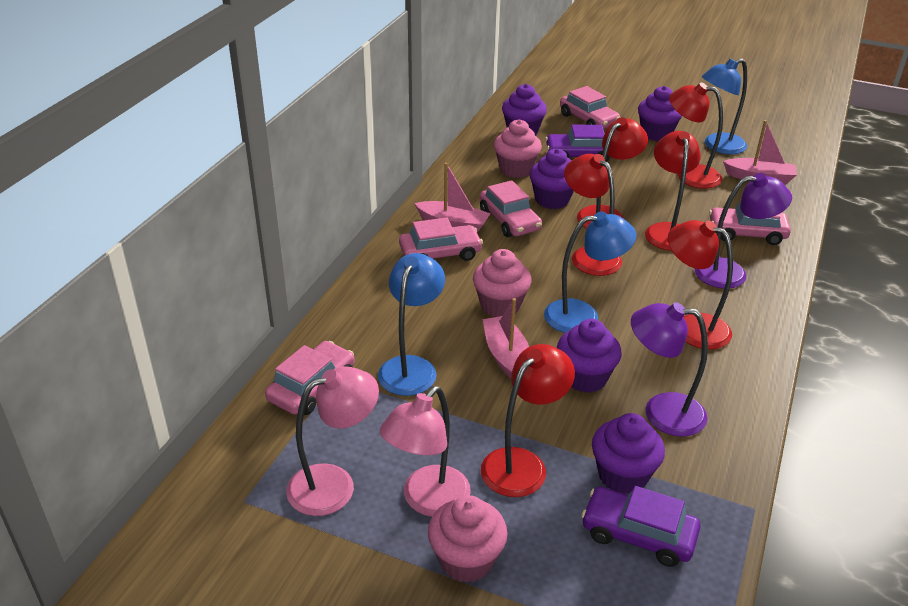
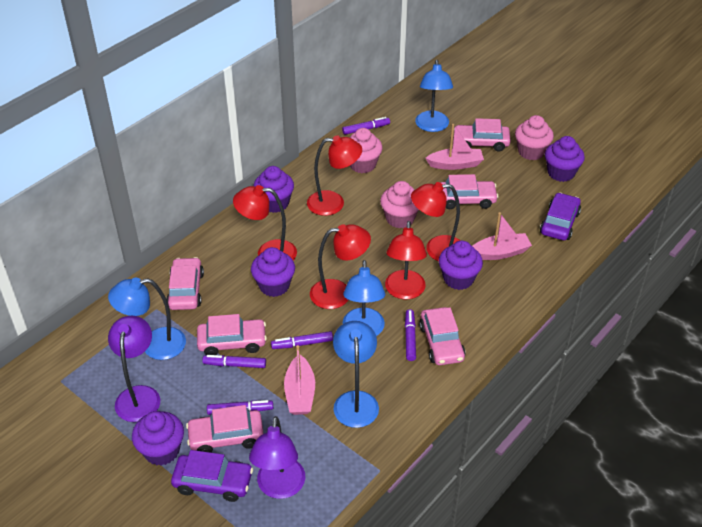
blue lamp: [378,253,445,396] [544,211,636,333] [702,58,747,154] = 3 -> [108,277,186,360] [333,321,379,428] [343,260,385,336] [415,60,453,132] = 4
pink car: [265,341,355,415] [399,217,483,261] [480,180,542,237] [560,86,620,129] [709,200,791,245] = 5 -> [166,257,204,310] [186,405,264,453] [197,314,267,355] [419,307,466,365] [440,174,498,209] [454,118,511,152] = 6
pink lamp: [286,367,379,516] [380,386,471,517] = 2 -> none = 0
purple marker: none = 0 -> [202,355,266,368] [207,400,273,415] [271,331,333,349] [342,117,390,135] [405,309,416,361] = 5
red lamp: [481,344,575,497] [564,154,622,276] [577,117,648,229] [645,131,701,251] [668,220,733,349] [669,83,723,189] = 6 -> [233,185,297,261] [307,135,362,216] [310,224,371,309] [385,221,427,299] [411,182,461,261] = 5

